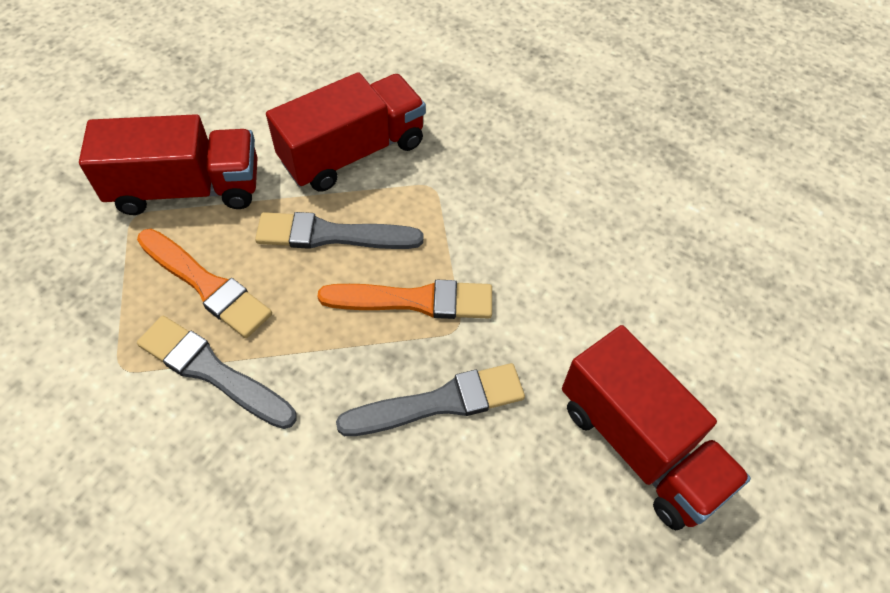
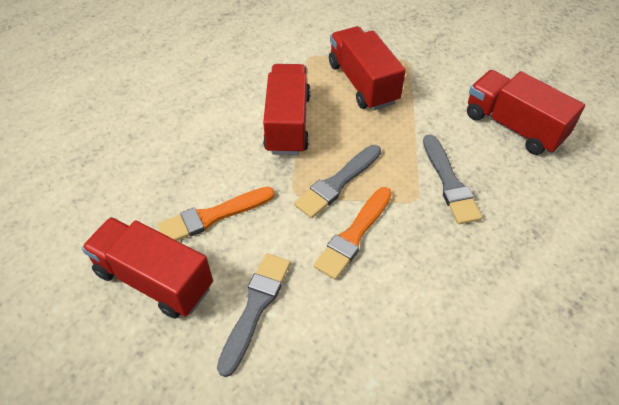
red truck: [79,114,258,215] [266,72,426,192] [562,325,751,530] = 3 -> [82,217,213,319] [263,64,311,155] [329,26,406,111] [467,70,585,155] = 4

